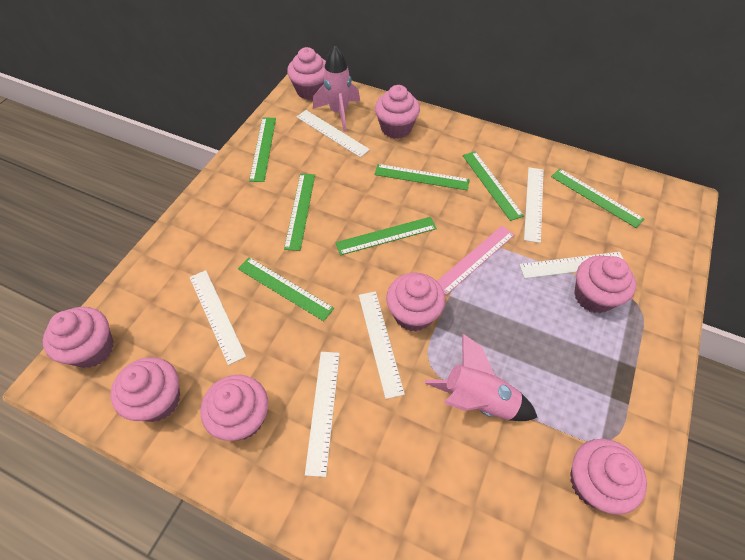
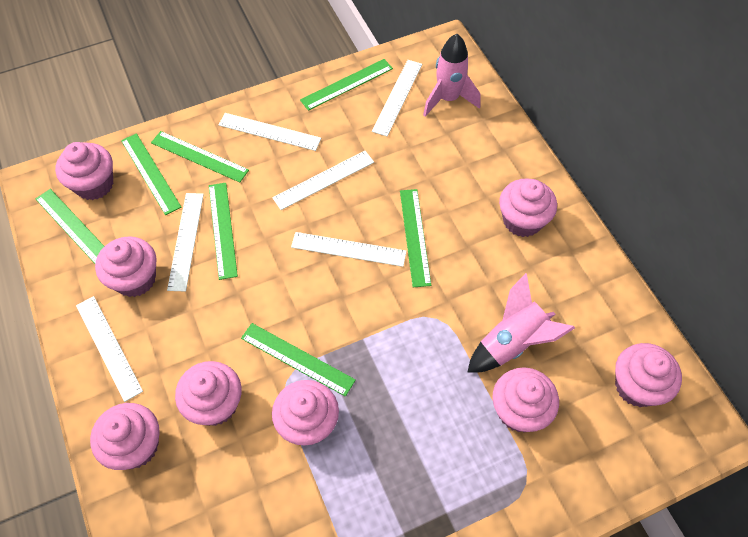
pink ruler: [437,226,514,295] = 1 -> none = 0

